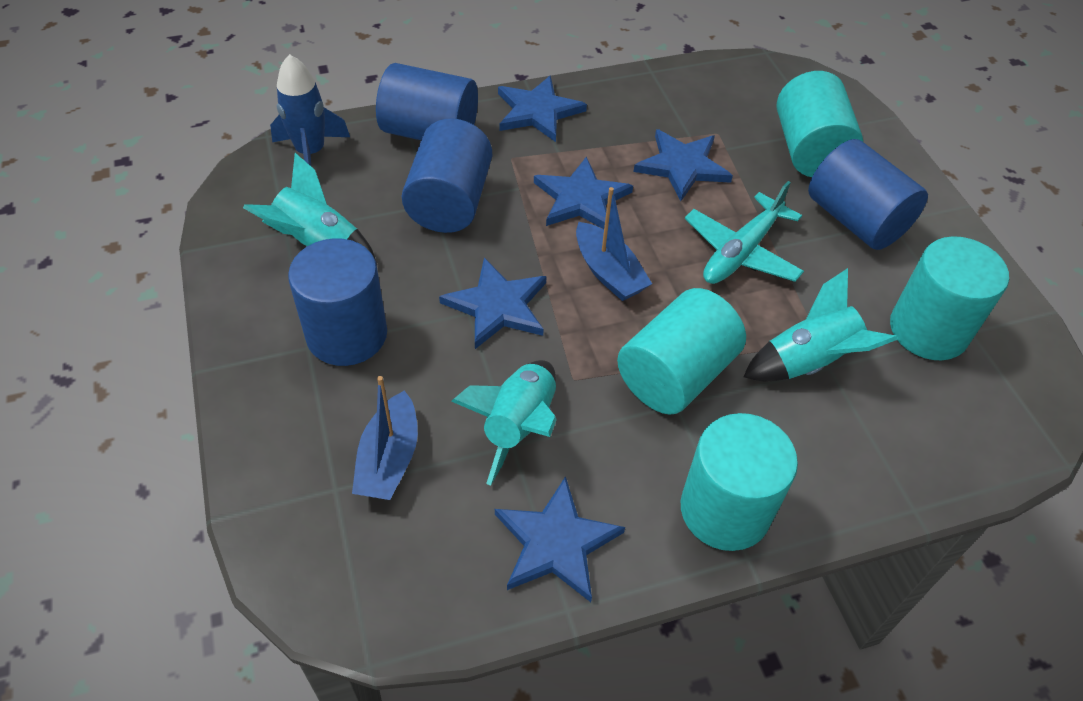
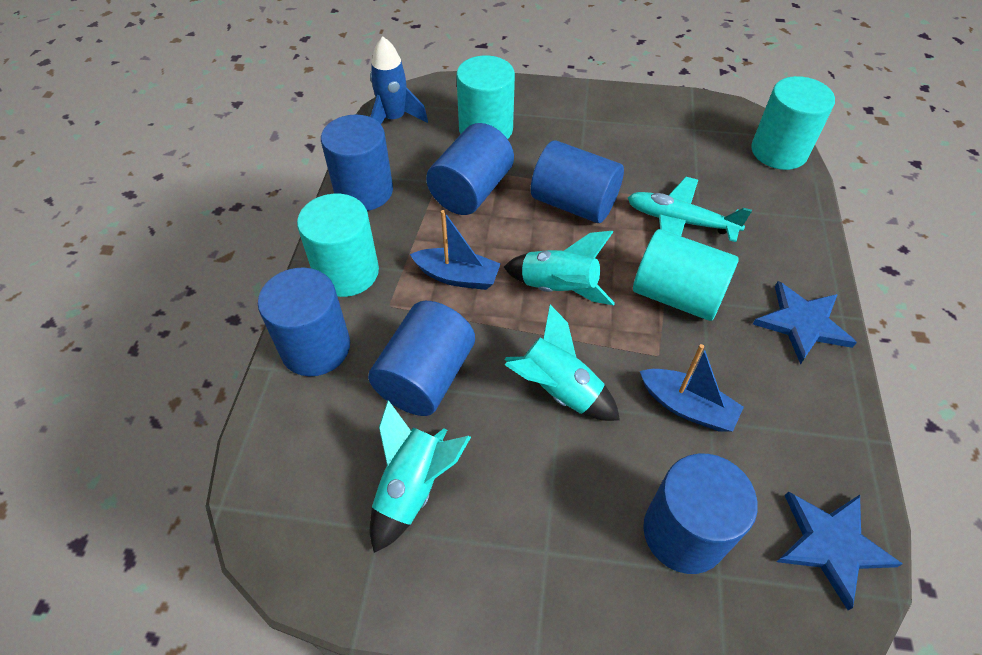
blue cylinder: [288,238,387,366] [376,63,478,140] [402,118,492,233] [808,139,928,250] = 4 -> [258,267,350,376] [321,115,393,211] [368,301,475,416] [426,123,514,215] [531,140,624,223] [643,454,758,574] = 6
blue star: [439,258,547,349] [495,476,625,602] [498,76,587,142] [534,156,633,229] [633,129,733,201] = 5 -> [753,281,857,365] [777,491,902,610] = 2

